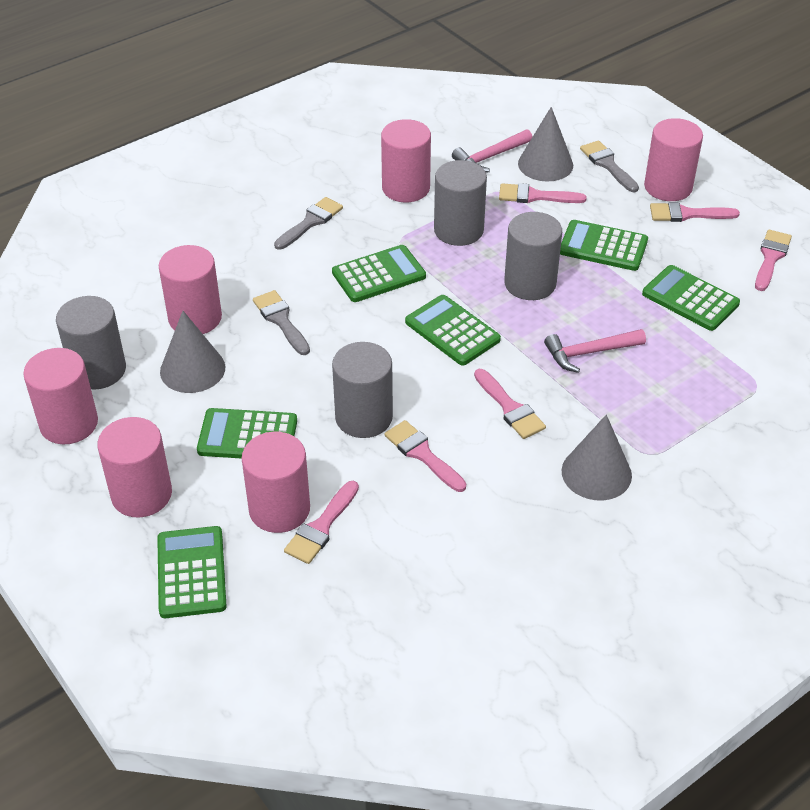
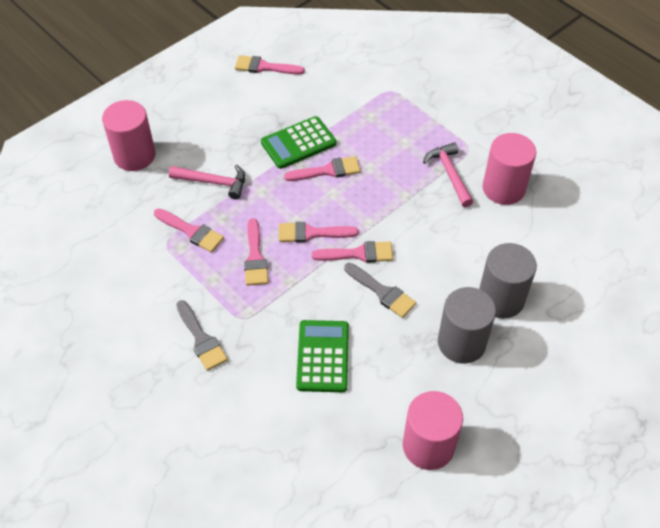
green calculator: [157,526,227,618] [197,408,297,459] [332,245,426,302] [405,295,501,366] [560,220,648,271] [642,265,740,331] = 6 -> [261,116,336,169] [296,320,349,392] = 2
grey brush: [253,290,310,355] [274,197,343,250] [580,140,639,192] = 3 -> [176,300,228,371] [344,263,416,318] = 2
grey cone: [160,311,225,393] [518,107,573,181] [562,415,632,500] = 3 -> none = 0
grey cylinder: [56,296,126,389] [332,342,393,438] [434,160,487,246] [504,212,562,300] = 4 -> [438,287,496,364] [479,243,537,318] = 2
pink cylinder: [23,348,98,444] [97,417,172,518] [159,245,222,334] [242,432,310,533] [381,119,431,202] [644,118,703,201] = 6 -> [102,100,155,171] [403,391,463,470] [483,133,536,205] = 3

